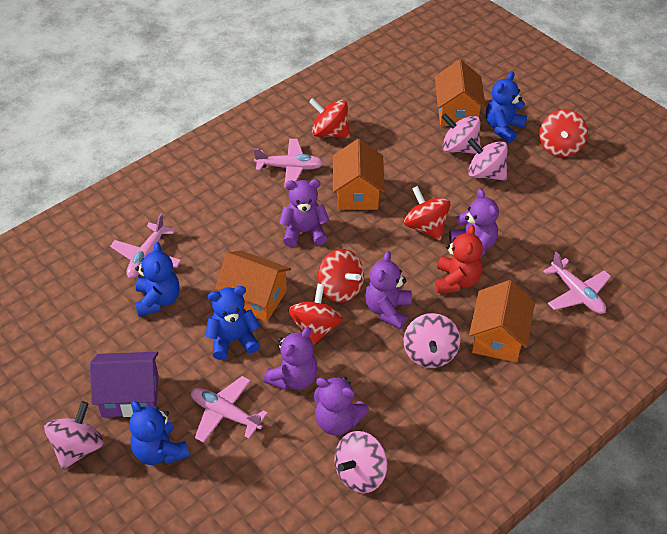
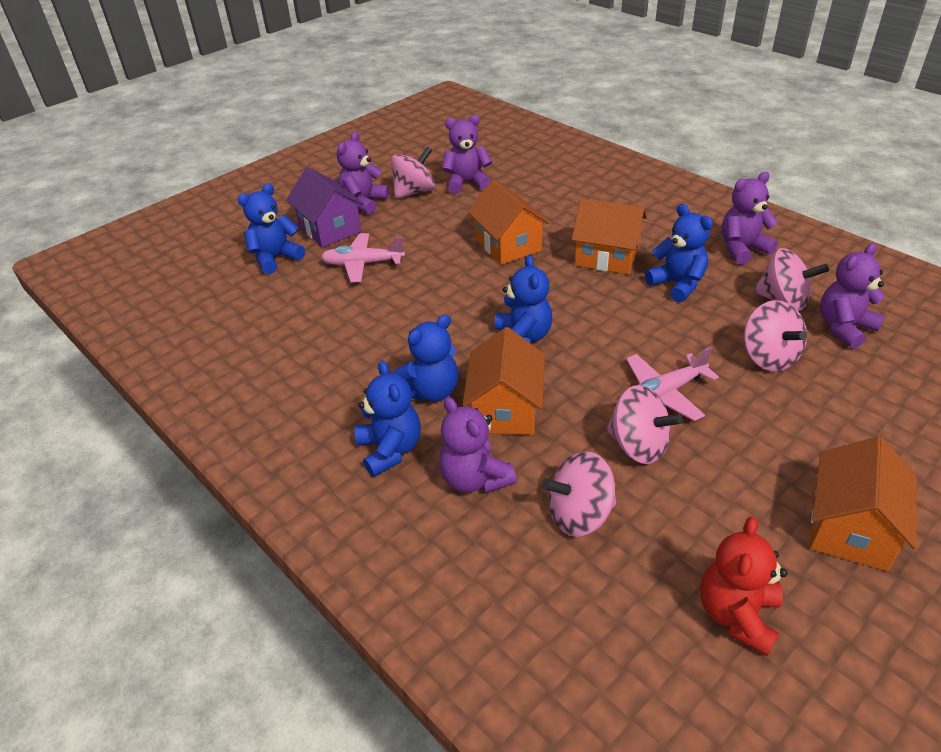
blue teddy bear: [129,401,190,465] [135,242,180,317] [206,286,260,360] [486,72,527,143] = 4 -> [237,183,305,274] [355,360,421,477] [393,314,459,402] [495,255,552,343] [645,204,713,302] = 5
pink plane: [110,214,182,279] [191,376,268,443] [253,139,323,187] [543,252,611,314] = 4 -> [321,233,405,282] [626,347,719,421] = 2
red spinning top: [289,284,343,346] [309,98,350,138] [318,249,364,303] [404,186,450,240] [539,109,588,157] = 5 -> none = 0

